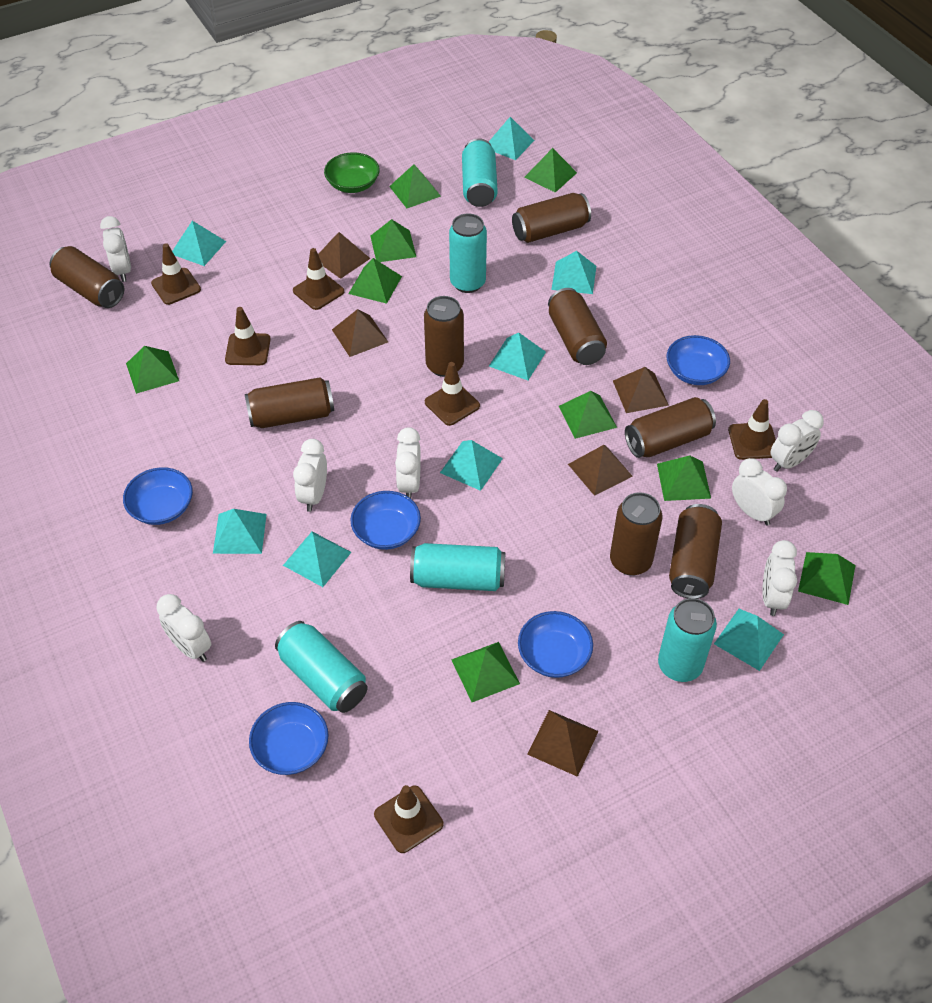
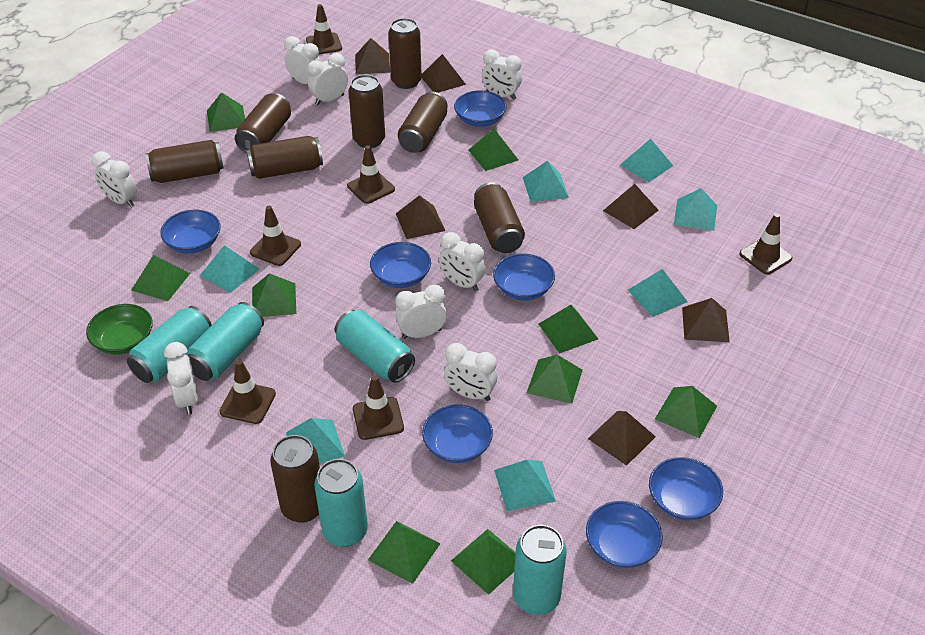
blue bowl: [123,467,193,525] [249,702,329,775] [351,491,421,550] [518,611,593,678] [667,335,730,385] = 5 -> [160,210,221,254] [370,242,431,288] [422,404,493,463] [454,91,507,127] [493,253,555,301] [586,501,663,568] [649,457,723,521] = 7
brown pyramid: [318,232,371,279] [332,309,388,357] [527,710,599,777] [568,445,633,496] [613,367,669,413] = 5 -> [355,38,390,74] [396,195,445,239] [422,54,466,93] [588,411,656,466] [603,184,659,229] [682,298,730,342] = 6
turquoise pyramid: [172,221,226,266] [213,509,267,554] [283,531,351,587] [440,440,503,491] [489,117,535,160] [489,333,546,380] [552,251,596,294] [714,609,784,671] = 8 -> [200,245,259,293] [286,418,345,464] [494,460,556,511] [523,161,569,202] [620,139,673,182] [628,269,688,317] [674,188,717,231] = 7
white clock: [100,216,131,282] [156,594,211,662] [293,439,327,512] [395,427,421,498] [732,458,787,525] [762,540,797,616] [771,410,824,472] = 7 -> [92,151,137,208] [164,342,198,415] [284,36,321,84] [307,53,348,105] [395,285,447,339] [439,232,486,292] [444,343,497,401] [482,50,522,100] = 8

